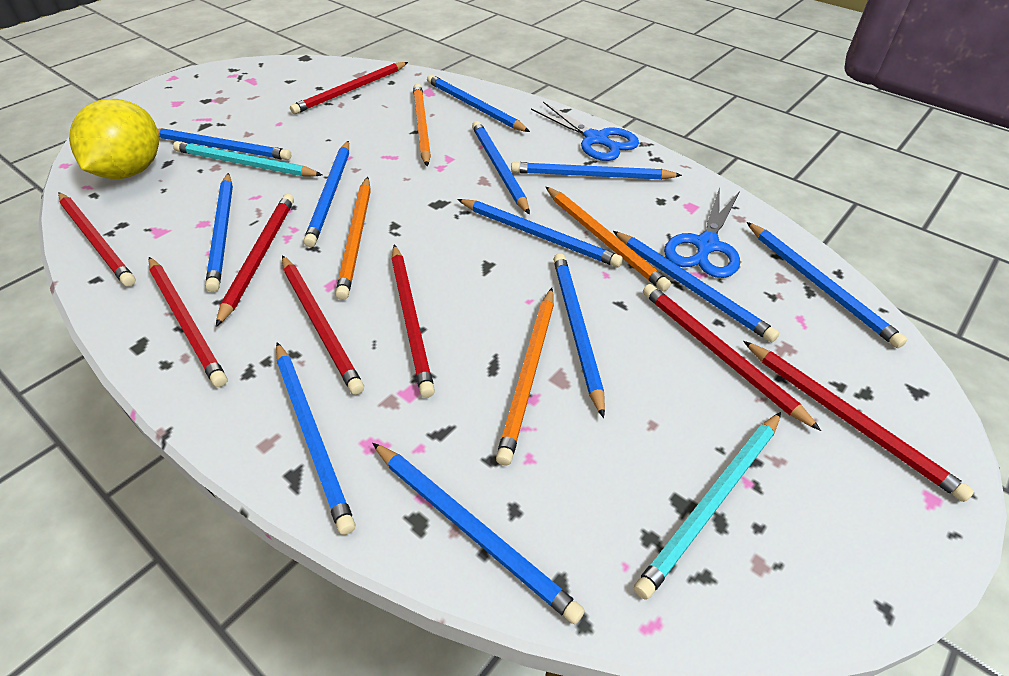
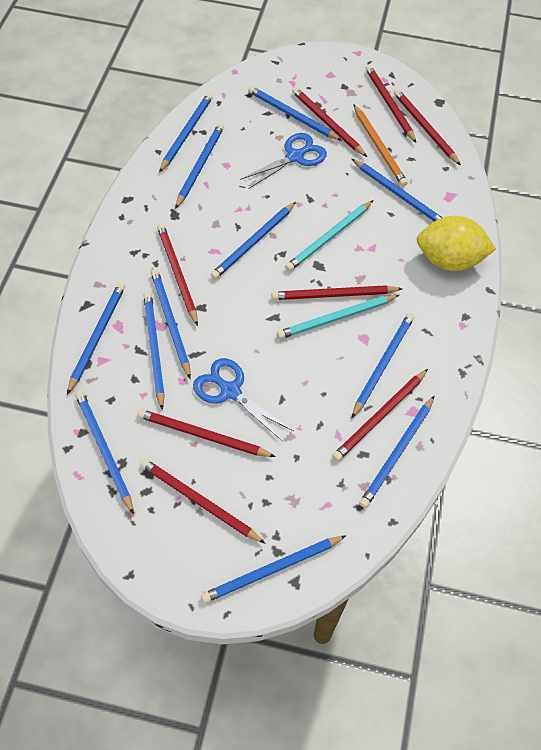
orange pencil: [335,177,371,300] [413,84,431,166] [496,288,554,466] [546,187,671,291] = 4 -> [354,105,408,186] = 1

